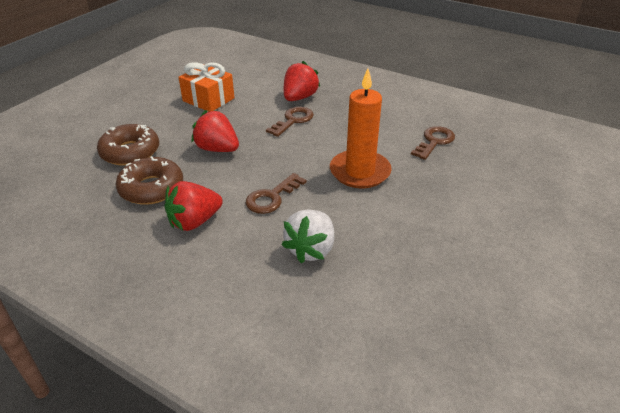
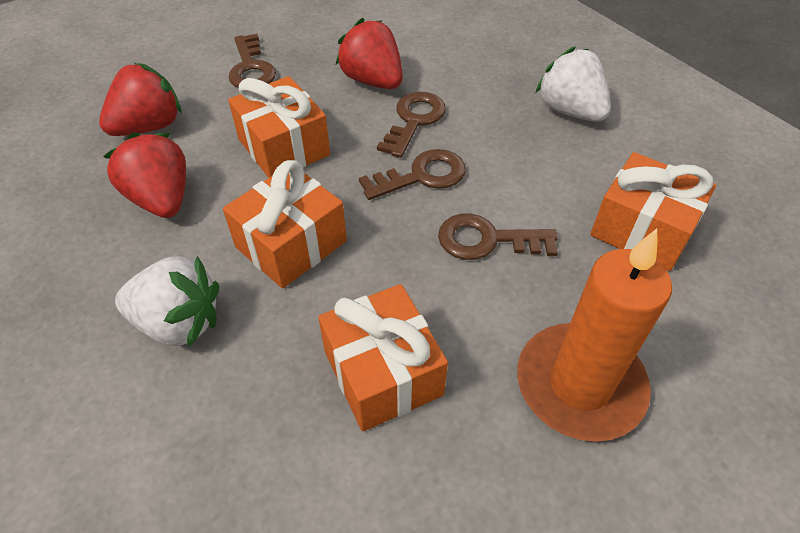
brown donut: [97,124,159,166] [116,156,183,205] = 2 -> none = 0
brown key: [246,173,306,214] [266,107,314,137] [411,126,455,160] = 3 -> [228,34,276,88] [359,149,466,200] [377,92,446,158] [438,213,558,260] = 4
orange gift: [179,62,235,112] = 1 -> [223,160,347,288] [228,76,330,178] [318,284,448,431] [590,152,716,271] = 4
white strawberry: [282,210,334,263] = 1 -> [115,256,219,348] [536,46,611,122] = 2

